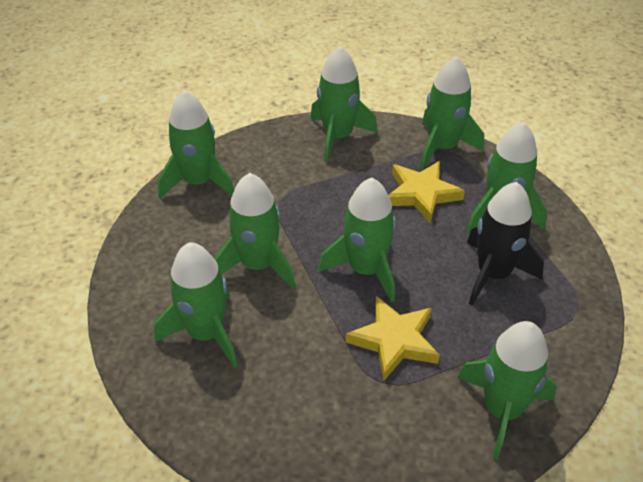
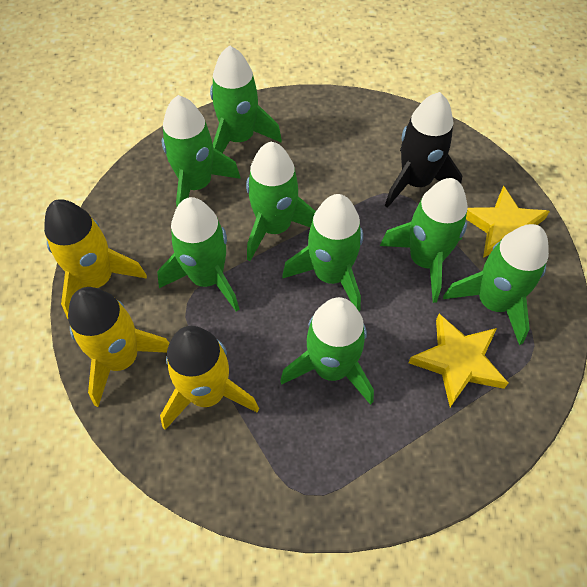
yellow rocket: none = 0 -> [44,199,147,319] [68,287,170,407] [160,326,259,430] = 3

